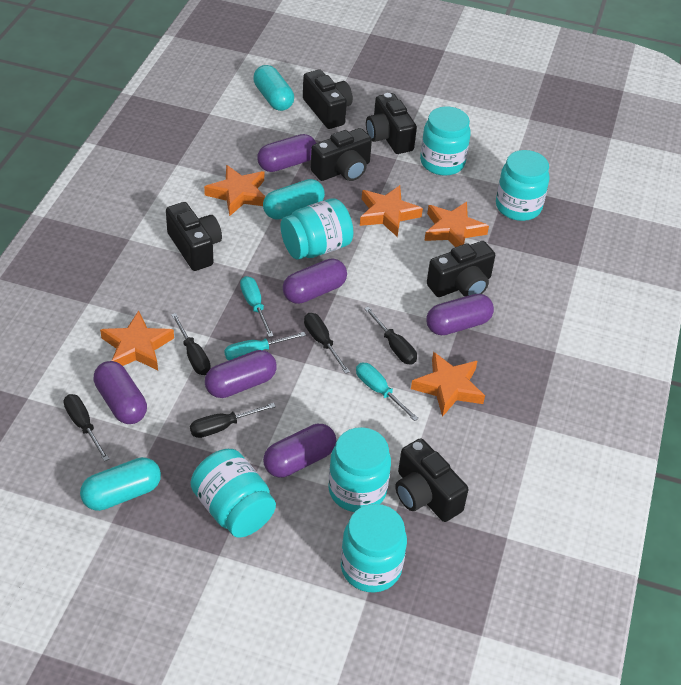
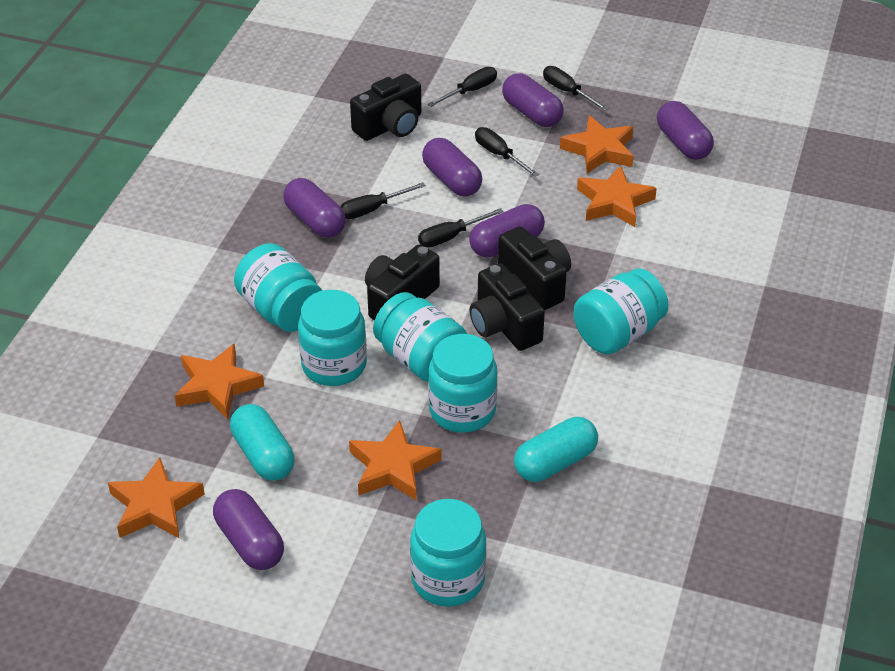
black camera: [166,202,222,271] [303,69,353,129] [311,128,372,181] [366,93,417,154] [395,438,469,522] [427,241,495,297] = 6 -> [350,74,422,141] [365,245,440,321] [469,263,545,351] [498,226,571,310] = 4
turquoise capsule: [80,457,161,511] [253,65,294,111] [263,179,325,220] = 3 -> [230,404,294,481] [514,417,598,482] = 2
turquoise screwdriver: [225,332,306,360] [240,276,274,337] [356,363,419,421] = 3 -> none = 0

